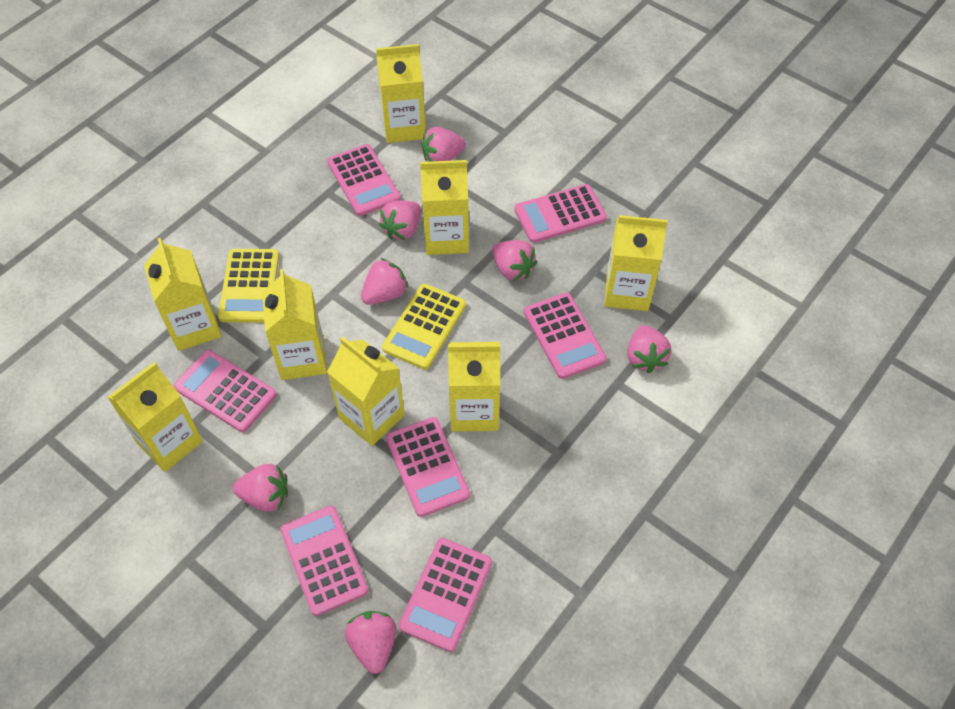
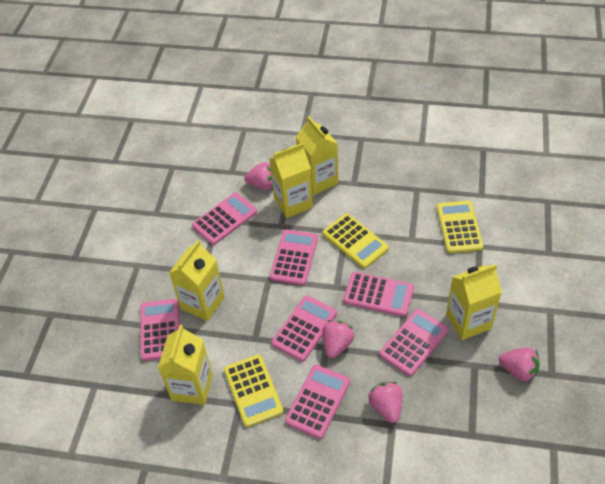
pink strawberry: [233,464,288,512] [345,611,396,674] [361,258,408,305] [379,201,421,240] [422,127,466,162] [492,240,537,281] [627,325,671,373] = 7 -> [244,162,273,190] [322,320,354,358] [369,382,402,423] [499,347,539,382] = 4
yellow calculator: [218,249,279,323] [382,284,466,370] = 2 -> [224,355,284,427] [322,213,389,269] [437,201,483,253] = 3
yellow carton: [107,362,203,472] [144,238,222,351] [262,269,327,380] [327,337,405,446] [376,44,426,143] [420,160,469,255] [448,342,500,432] [604,215,668,311] = 8 -> [158,325,213,405] [169,240,225,321] [269,143,313,218] [296,116,338,195] [446,264,502,340] = 5

